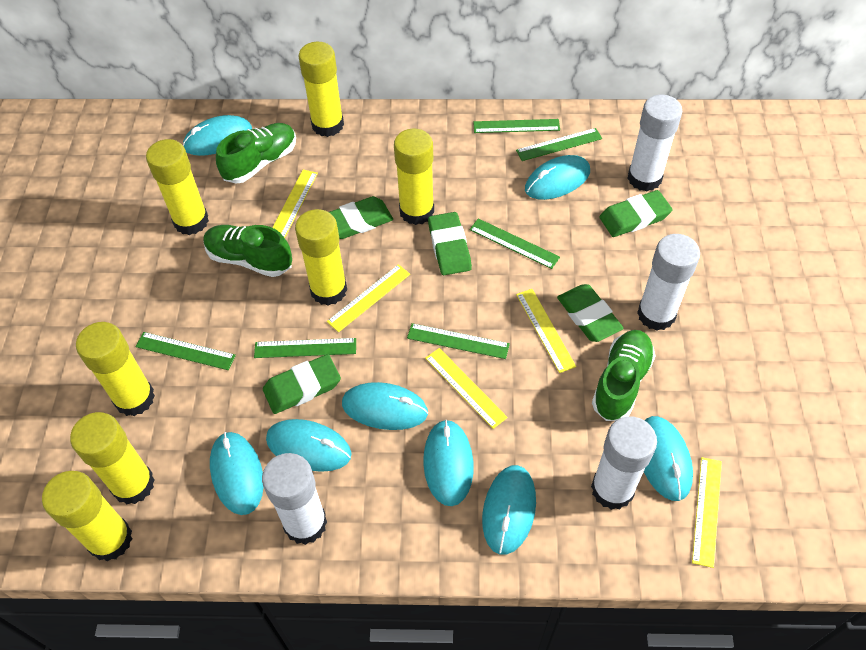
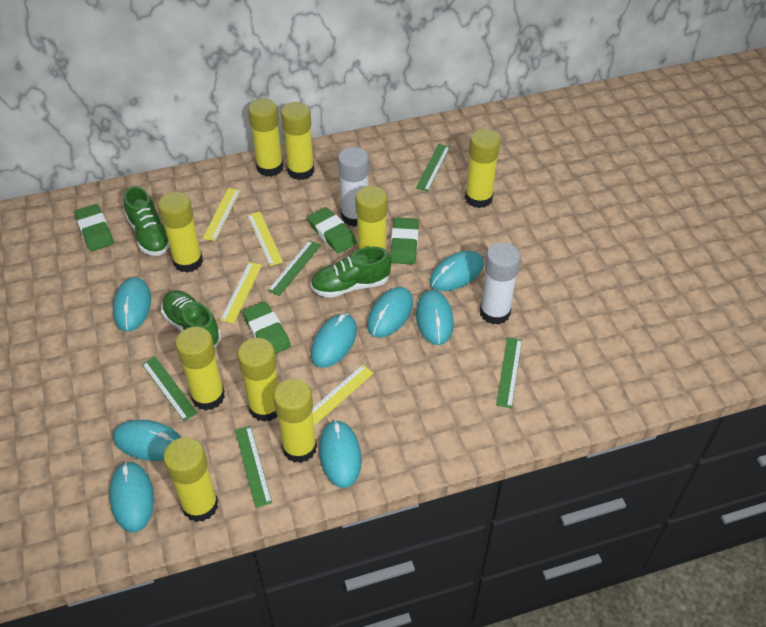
green eraser: [263,354,341,414] [329,196,393,239] [428,212,472,275] [557,284,624,342] [599,190,673,237] = 5 -> [74,204,114,251] [243,301,291,354] [307,207,357,254] [390,217,419,264] = 4
green ruler: [135,332,236,370] [254,338,356,358] [407,323,510,359] [470,218,560,269] [473,119,560,133] [516,128,602,161] = 6 -> [142,357,198,421] [235,426,272,508] [268,240,321,296] [416,144,450,191] [496,337,522,408] = 5
white glue stick: [262,453,327,545] [591,417,657,510] [627,95,682,192] [637,234,700,331] = 4 -> [338,147,369,227] [480,242,521,325] = 2
yellow glue stick: [42,471,132,561] [70,412,155,505] [76,322,155,416] [146,139,209,235] [295,209,347,306] [298,42,344,137] [394,129,434,225] = 7 -> [158,192,203,273] [163,437,218,522] [175,327,225,411] [237,338,278,422] [248,99,283,177] [273,378,317,463] [281,102,314,180] [355,186,387,251] [465,129,501,208] = 9
yellow ruler: [272,170,318,238] [327,264,410,332] [425,348,508,429] [516,289,576,373] [692,457,722,568] = 5 -> [202,188,241,241] [220,262,262,324] [247,212,283,266] [312,365,374,426] = 4

